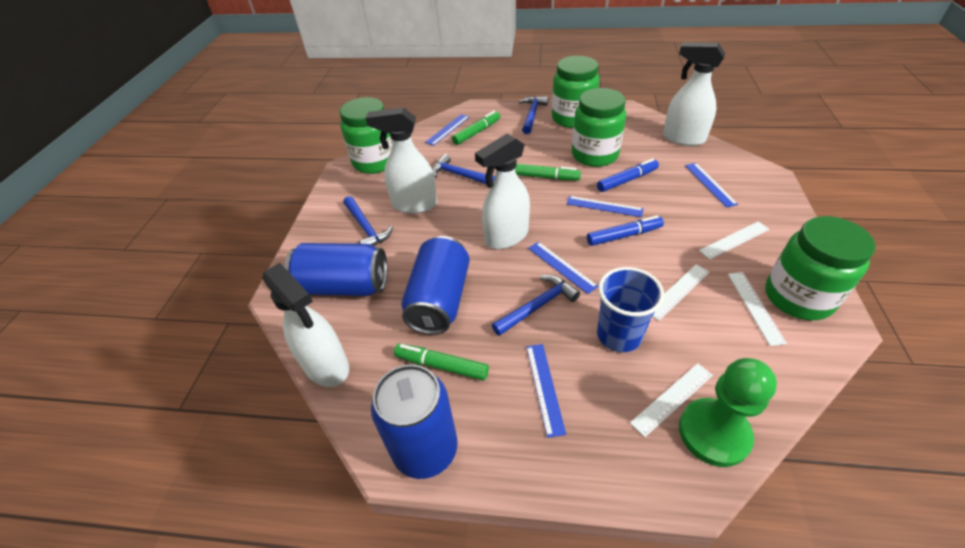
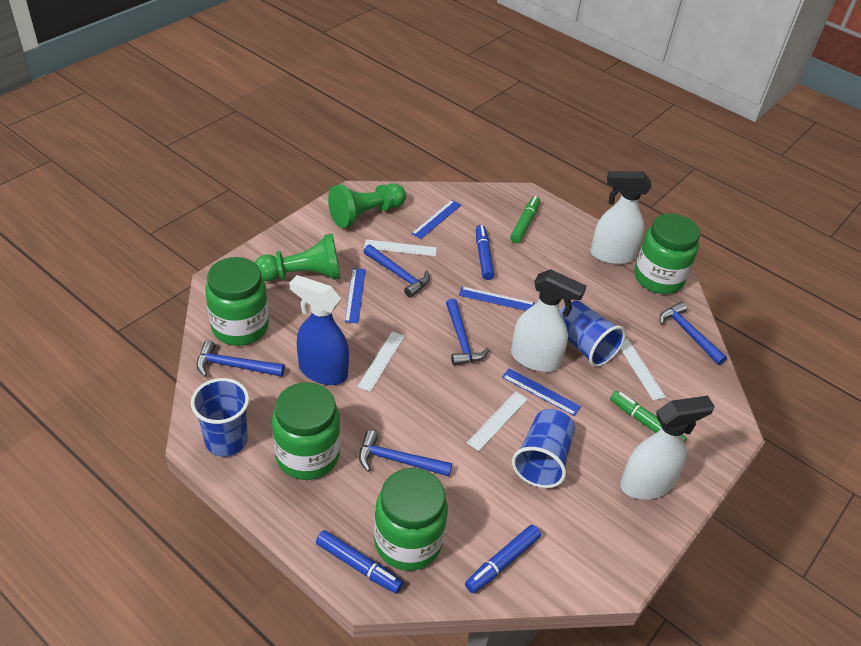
blue can: [285,243,387,296] [371,365,458,479] [401,236,470,335] = 3 -> none = 0
blue cup: [597,267,664,352] = 1 -> [191,378,249,457] [512,409,575,488] [560,300,626,367] = 3
blue hammer: [343,196,393,246] [432,154,495,184] [492,275,580,336] [519,96,548,134] = 4 -> [197,340,285,377] [359,430,452,477] [363,245,430,297] [446,299,489,366] [659,302,727,365] = 5
blue marker: [587,215,664,246] [597,159,659,192] = 2 -> [316,530,403,593] [465,525,541,593] [476,225,494,280] = 3
blue ruler: [425,114,469,146] [526,344,566,438] [528,242,598,294] [567,196,644,217] [685,163,738,208] = 5 -> [345,268,366,323] [411,200,461,239] [459,287,535,311] [502,368,581,416] = 4
blue spray bottle: none = 0 -> [290,275,349,385] = 1
green marker: [394,344,489,380] [452,111,500,145] [515,164,581,180] = 3 -> [510,196,540,243] [610,391,687,442] = 2
green pawn: [679,358,777,467] = 1 -> [255,233,340,281] [328,183,406,228] = 2
white spray bottle: [262,263,349,387] [366,107,437,214] [475,133,530,249] [663,42,725,146] = 4 -> [511,269,587,372] [590,171,651,265] [620,396,715,500] = 3

